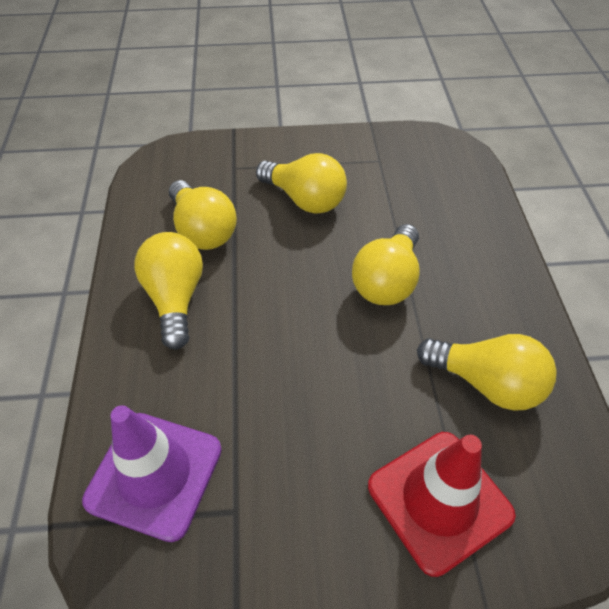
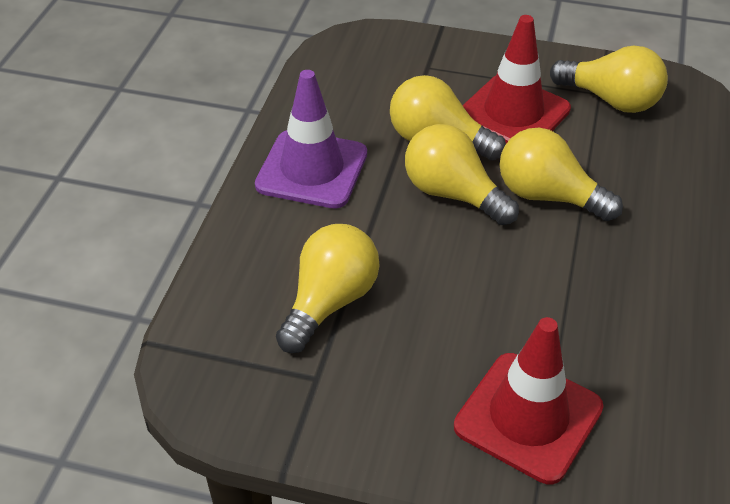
red traffic cone: [368,432,516,577] = 1 -> [454,317,604,484] [462,15,571,144] = 2

